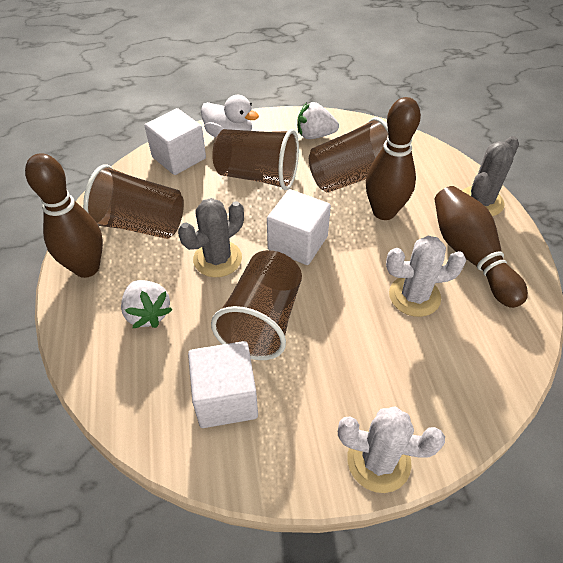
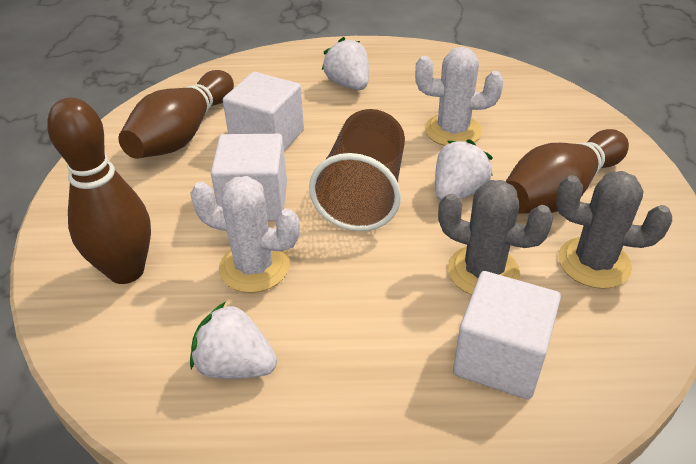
brown cup: [83,164,184,239] [211,250,302,360] [212,129,299,190] [309,117,388,193] = 4 -> [309,109,405,231] = 1
white duck: [201,95,259,138] = 1 -> none = 0
white strawberry: [121,280,172,328] [297,102,339,139] = 2 -> [190,302,277,379] [322,37,369,90] [435,139,493,201] = 3

